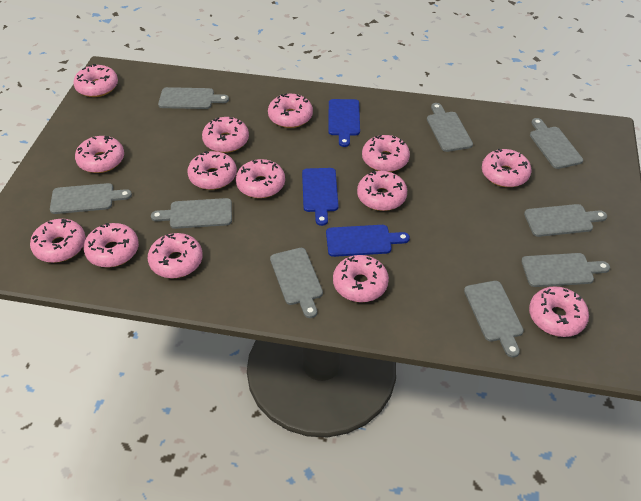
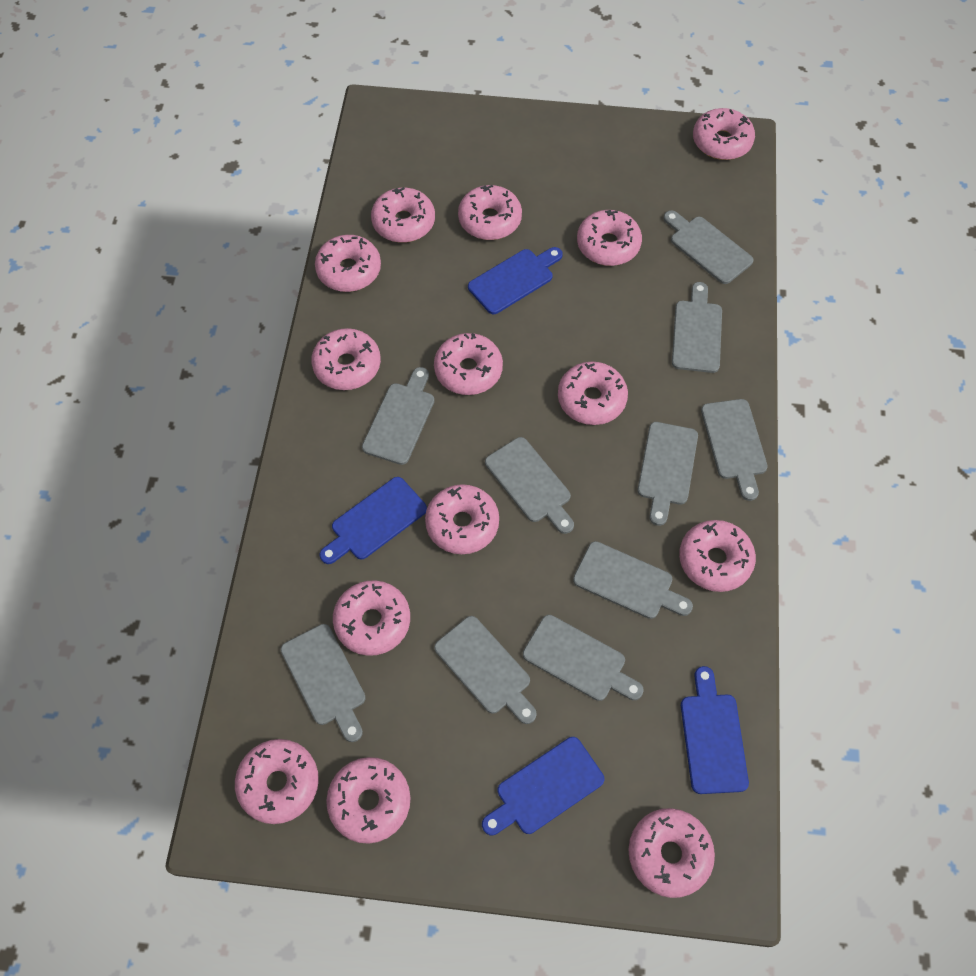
blue cutting board: [302,168,339,226] [326,225,410,257] [328,99,360,147] = 3 -> [319,477,427,564] [468,247,563,314] [482,737,604,835] [681,666,749,794] = 4
grey cutting board: [50,183,132,214] [151,198,232,229] [158,87,229,109] [270,248,323,318] [427,103,473,152] [464,281,524,357] [521,253,610,287] [524,204,607,237] [530,118,583,169] = 9 -> [281,624,366,742] [362,367,434,465] [434,616,537,724] [485,437,574,534] [523,615,644,701] [573,541,693,619] [638,422,698,526] [663,210,754,284] [672,282,722,373] [701,399,768,501] = 10

